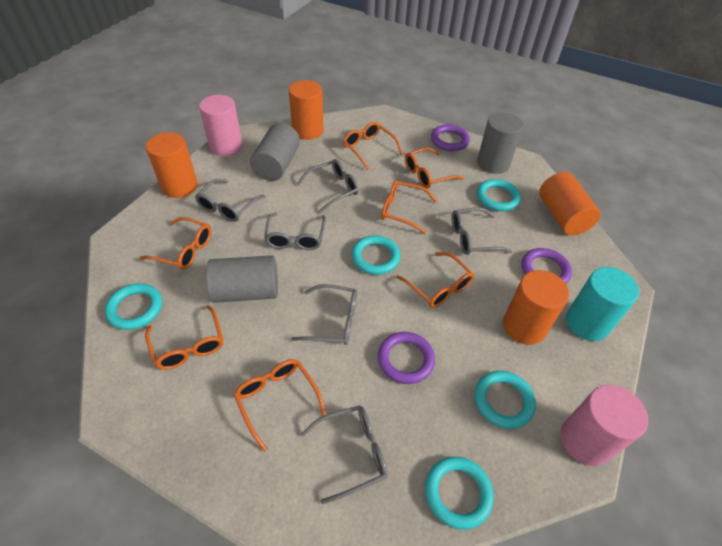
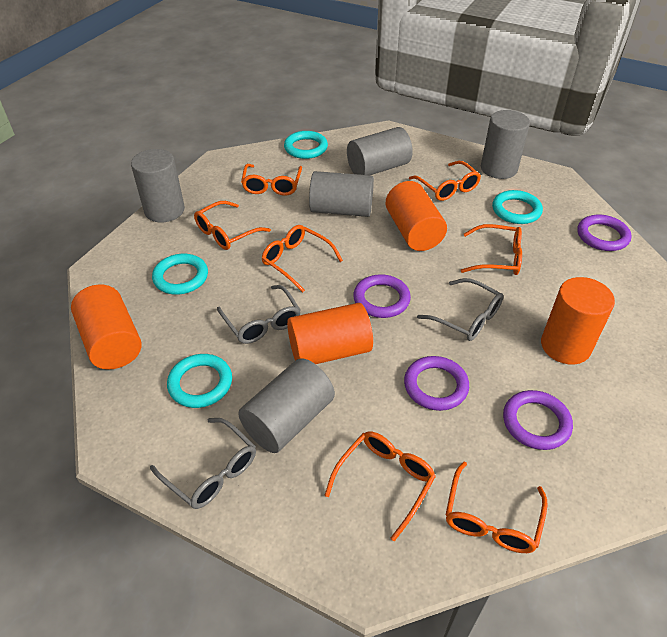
grey cylinder: [206,255,278,303] [250,123,300,181] [477,112,523,174] = 3 -> [131,149,185,222] [238,358,335,453] [309,171,374,217] [347,127,413,175] [481,110,530,179] = 5
grey glasses: [195,179,266,222] [264,213,326,250] [291,284,357,345] [297,159,359,213] [301,405,388,504] [451,208,512,255] = 6 -> [150,418,256,509] [217,285,300,344] [417,278,503,341] = 3
pink cylinder: [199,95,243,156] [561,385,648,466] = 2 -> none = 0
purple ring: [378,332,435,384] [431,124,470,151] [521,248,572,283] = 3 -> [353,274,411,318] [404,356,469,411] [503,390,573,450] [577,215,632,251] = 4
turquoise cylinder: [566,267,639,341] = 1 -> none = 0
turquoise ring: [105,283,162,330] [351,235,400,275] [425,457,494,529] [475,371,536,429] [477,179,521,211] = 5 -> [152,254,208,295] [167,354,232,408] [284,131,328,159] [492,190,543,224] = 4

